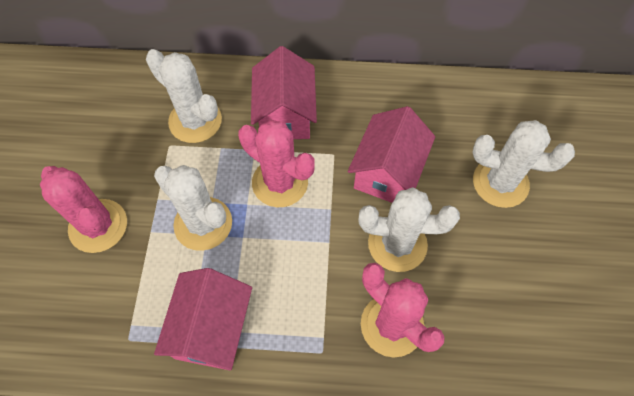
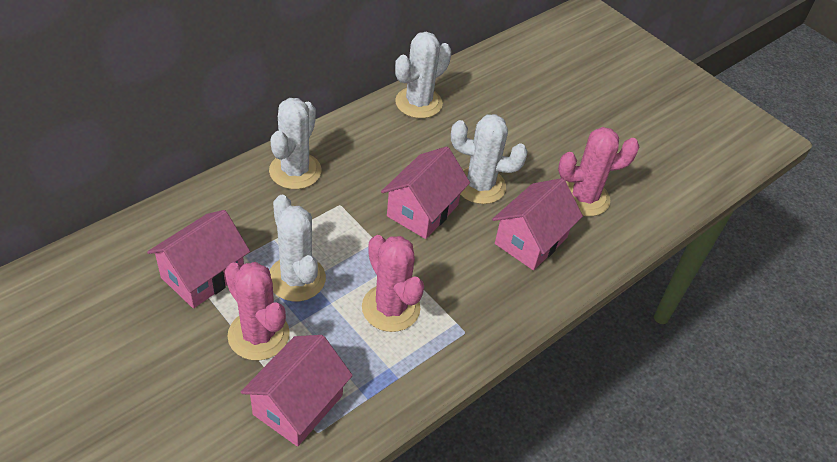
pink house: [154,268,252,370] [251,46,317,139] [348,106,435,203] = 3 -> [147,210,250,308] [241,335,353,447] [381,146,470,239] [492,178,583,270] = 4

